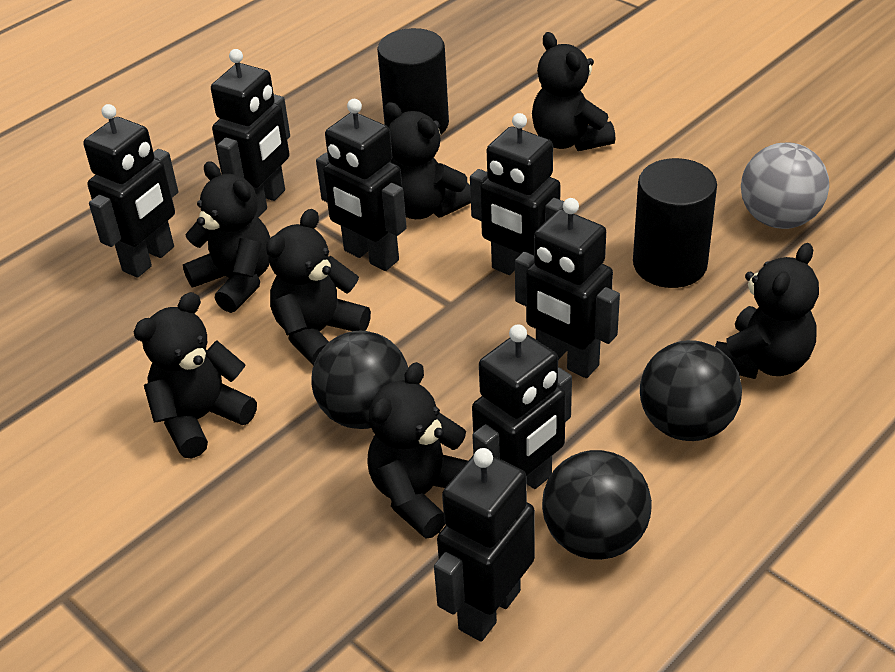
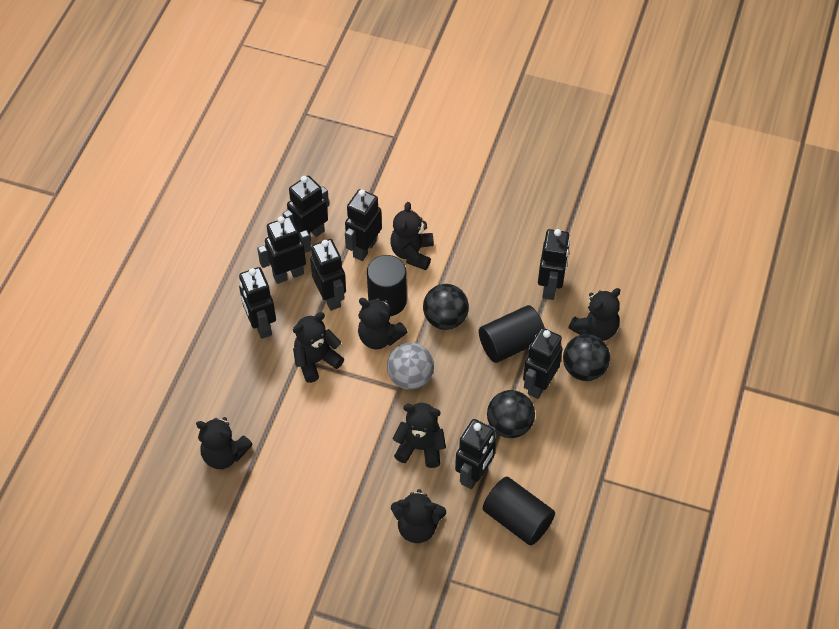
black cylinder: [377,28,449,135] [633,158,717,288] = 2 -> [367,255,407,316] [479,305,545,363] [483,477,555,545] = 3
black robot: [83,104,178,278] [211,49,290,217] [316,99,407,271] [434,448,535,642] [470,113,564,275] [472,324,572,489] [515,198,620,378] = 7 -> [239,267,276,339] [257,216,311,284] [283,176,329,241] [310,239,346,311] [345,189,382,261] [455,419,496,489] [523,328,563,399] [538,229,570,300] = 8

